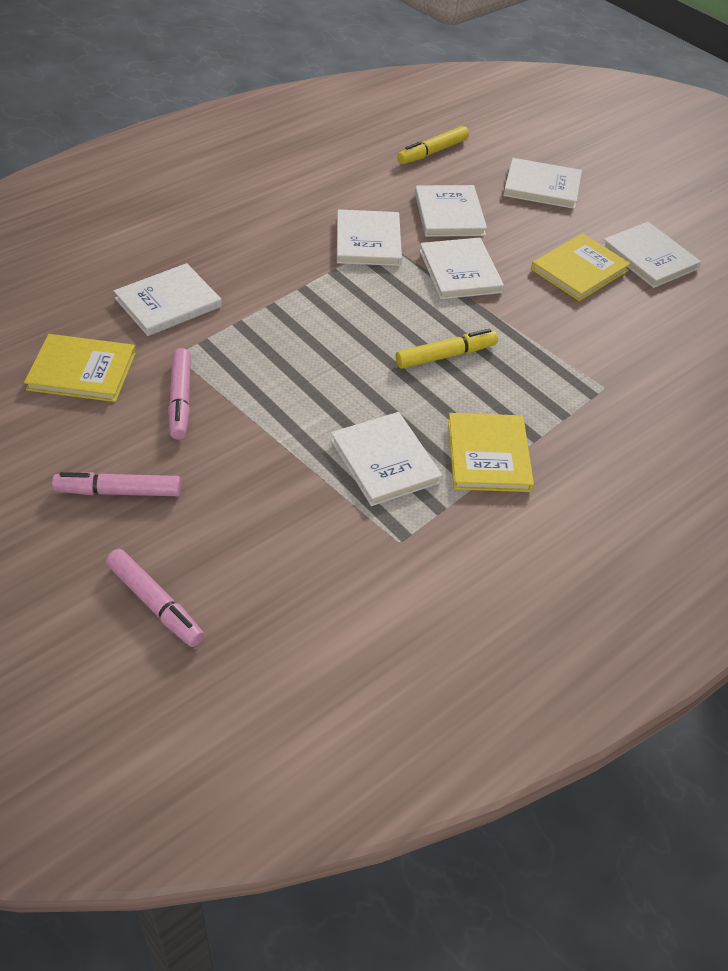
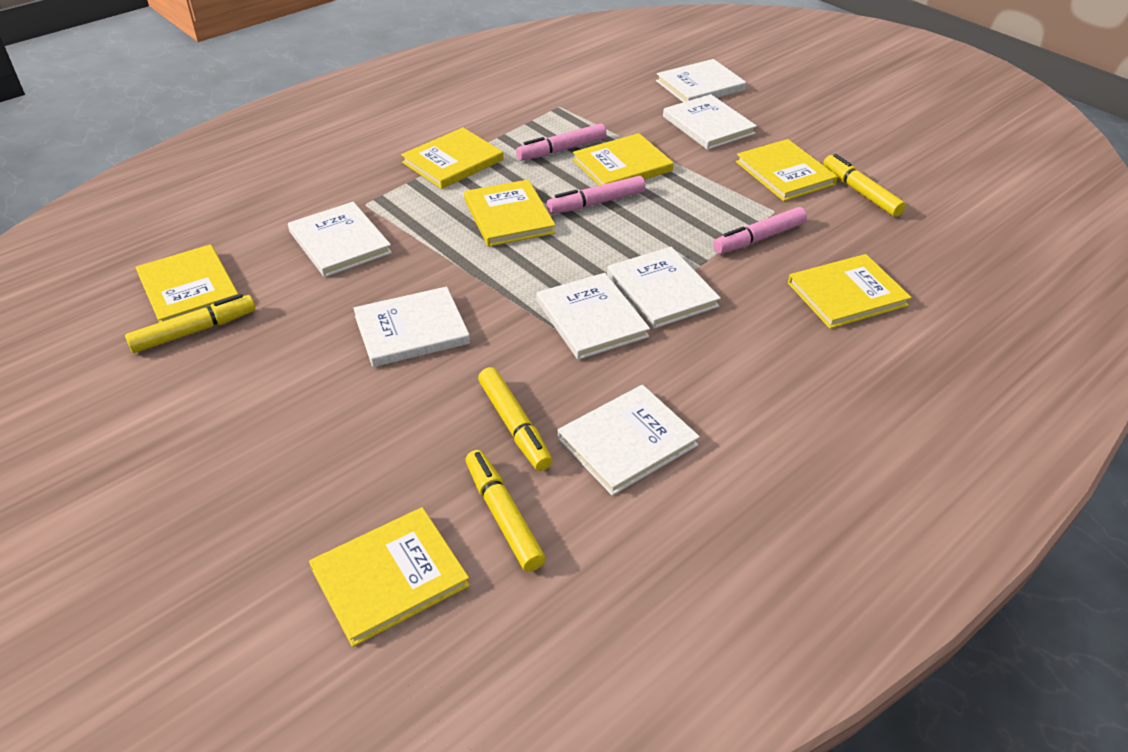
yellow book: [24,334,136,402] [448,413,534,492] [531,233,631,301] = 3 -> [136,244,238,323] [309,507,470,647] [401,127,503,189] [464,179,556,247] [573,133,674,186] [736,139,838,201] [788,254,912,329] = 7
yellow marker: [395,329,498,369] [397,126,469,164] = 2 -> [125,294,255,353] [465,450,545,572] [478,367,552,471] [823,154,906,217] = 4

